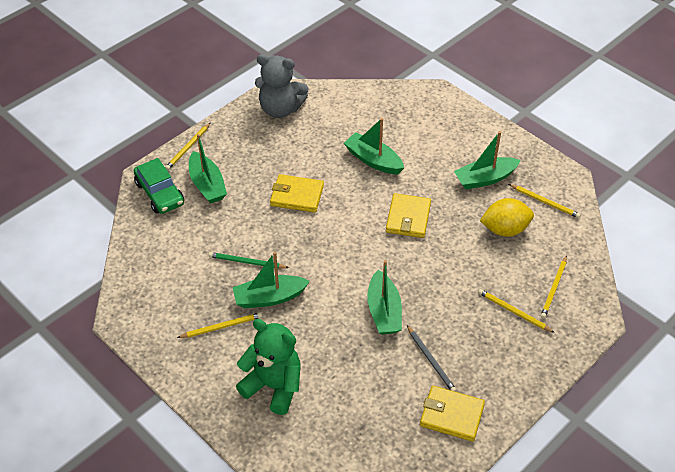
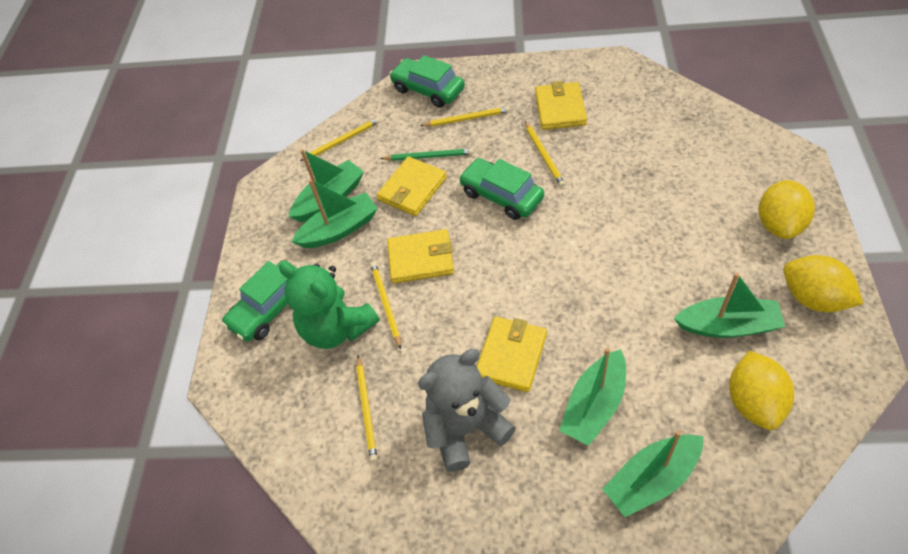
green car: [134,158,184,214] = 1 -> [221,260,298,342] [389,55,465,108] [459,158,544,220] = 3
grey pencil: [407,326,457,392] = 1 -> none = 0
yellow lemon: [480,198,534,237] = 1 -> [729,350,794,430] [759,180,815,239] [784,255,863,312] = 3
yellow wallet: [270,174,324,213] [386,193,431,238] [420,386,485,442] = 3 -> [377,156,447,216] [387,229,454,283] [477,317,547,392] [535,81,587,130] = 4

